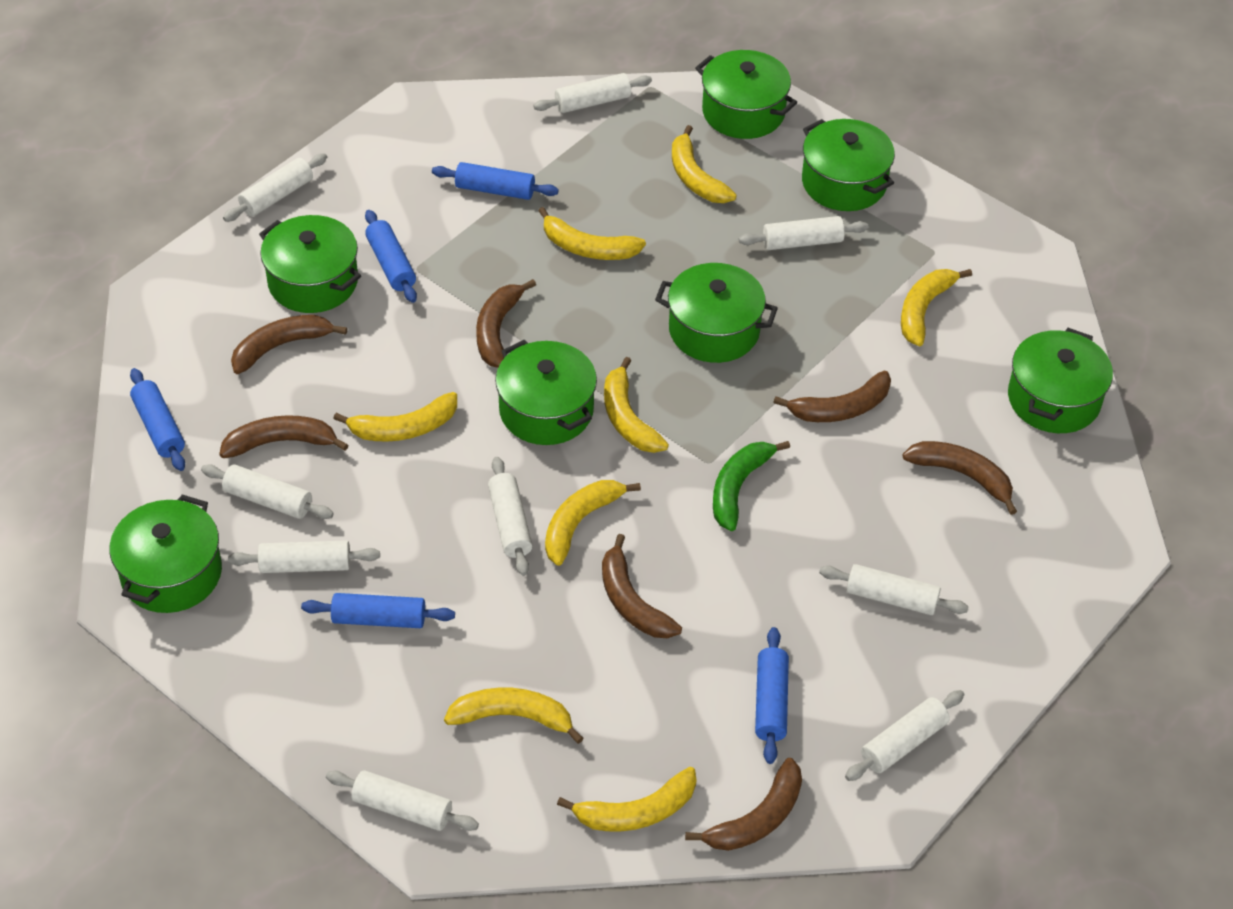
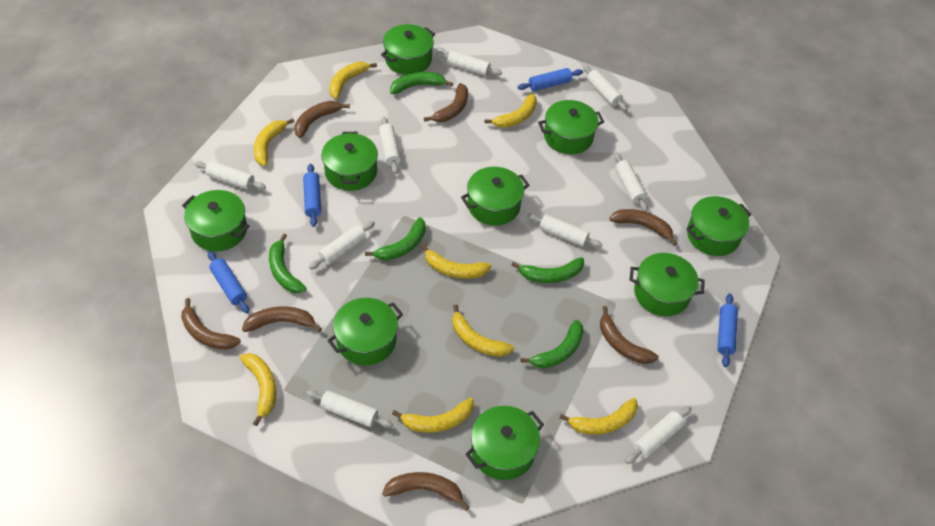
blue rolling pin: [130,368,185,471] [301,593,455,628] [365,210,417,303] [432,162,559,200] [755,627,789,764] = 5 -> [208,251,249,314] [303,164,321,227] [518,68,583,91] [718,293,738,367] = 4
green banana: [713,441,790,531] = 1 -> [269,234,307,293] [365,217,426,261] [390,72,453,94] [512,257,584,283] [520,320,584,368] = 5
green pot: [110,494,222,613] [259,215,361,313] [495,340,597,445] [655,263,778,363] [695,50,797,139] [802,119,895,211] [1008,328,1113,433] = 7 -> [182,190,250,252] [321,132,378,191] [327,298,403,365] [381,24,435,75] [461,167,529,226] [465,406,544,480] [538,100,604,154] [629,253,705,316] [686,196,752,256] = 9

